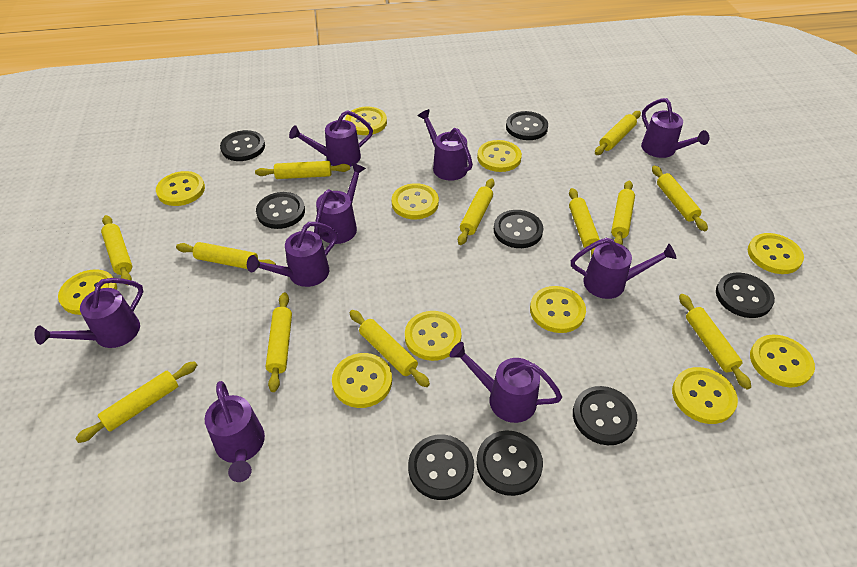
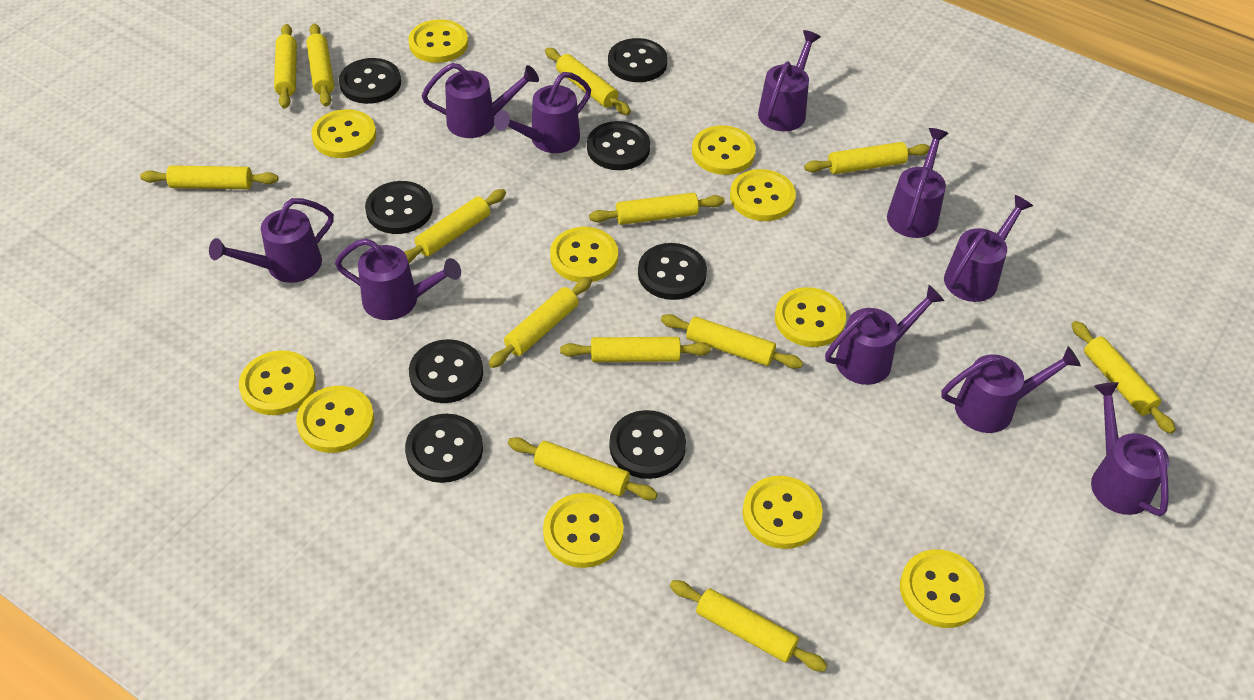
purple watering can: [34,278,143,348] [205,381,265,482] [247,222,338,287] [289,110,373,167] [314,163,366,244] [417,109,473,181] [450,342,562,423] [571,238,676,299] [641,98,709,158] = 9 -> [209,198,334,283] [335,238,461,320] [422,63,539,138] [494,72,591,153] [758,30,821,131] [825,285,944,385] [887,128,949,238] [941,346,1081,433] [944,195,1033,302] [1091,382,1169,516] = 10
yellow rolling pin: [75,361,197,443] [101,215,132,285] [176,242,276,269] [255,161,350,179] [266,292,292,392] [349,310,430,387] [458,179,495,245] [569,188,600,257] [595,111,641,155] [611,181,635,245] [652,166,708,231] [679,294,751,390] = 12 -> [140,165,279,189] [274,24,297,109] [306,23,334,107] [404,189,506,263] [489,277,592,368] [508,437,658,500] [545,48,631,115] [560,337,711,362] [589,193,725,225] [661,314,803,369] [670,580,828,672] [804,142,930,174] [1072,321,1176,434] = 13

